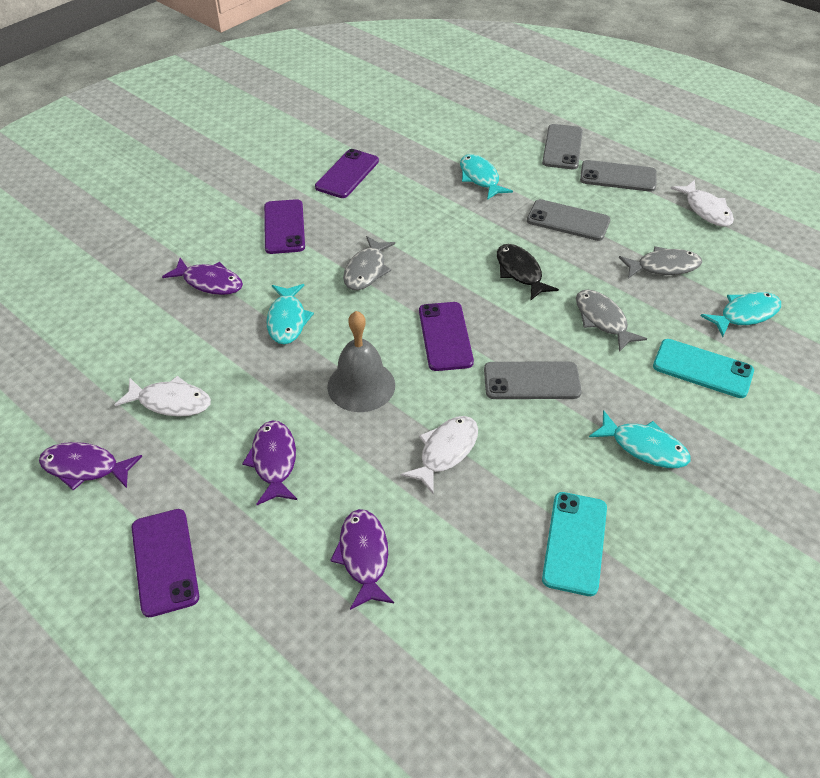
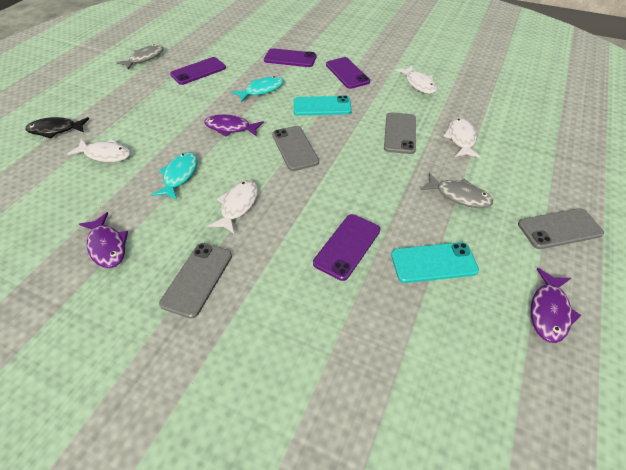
grey bell: [327,311,395,412] = 1 -> none = 0
grey fish: [343,236,395,290] [576,290,647,352] [619,246,702,278] = 3 -> [116,44,164,70] [420,173,493,208] = 2
purple fish: [39,442,142,491] [162,258,243,295] [242,421,297,505] [330,509,394,610] = 4 -> [79,212,128,268] [204,114,264,137] [531,268,581,343] = 3
turquoise fish: [266,284,314,345] [460,154,513,200] [589,410,691,468] [700,292,781,337] = 4 -> [152,152,198,200] [231,76,284,102] = 2
white fish: [114,376,211,417] [401,416,478,494] [670,180,734,227] = 3 -> [67,139,130,162] [208,180,258,234] [396,65,437,94] [443,117,481,158] = 4

